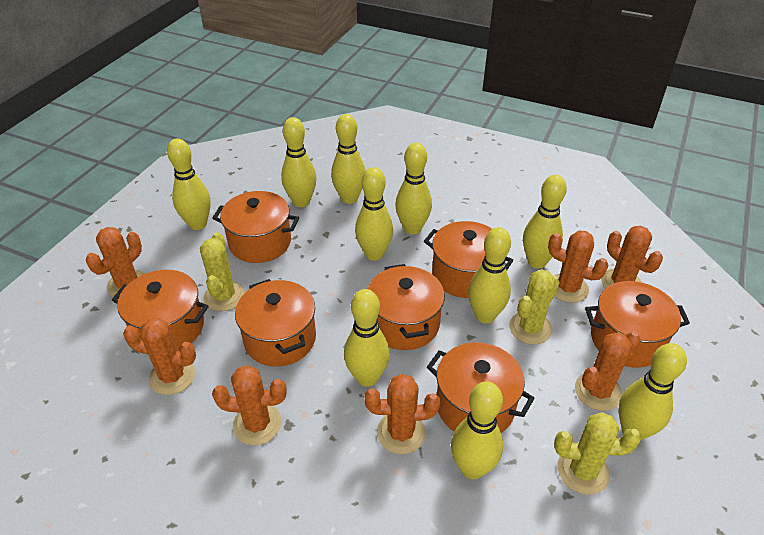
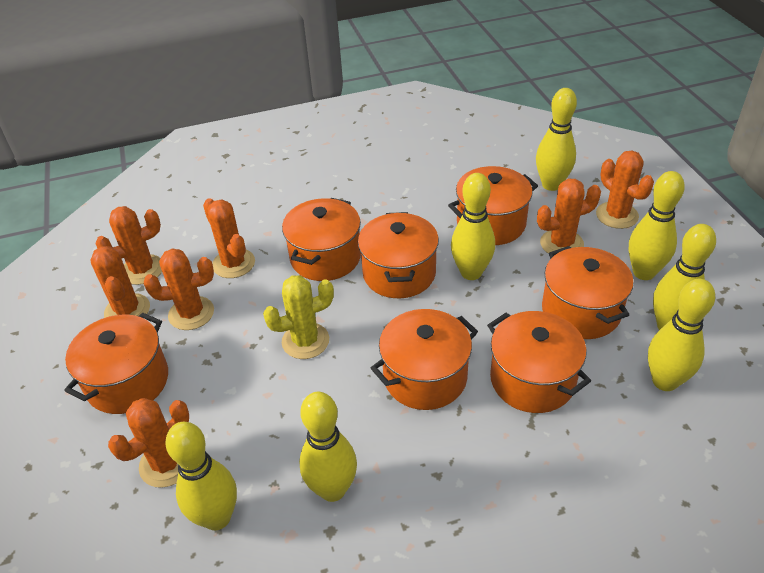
yellow bowling pin: [167,138,211,230] [281,117,317,207] [331,114,365,204] [344,289,390,387] [355,167,393,261] [395,143,432,235] [451,381,503,479] [468,227,511,323] [523,175,567,268] [618,343,687,440] = 10 -> [165,422,237,530] [299,392,357,502] [451,173,495,280] [536,88,577,191] [629,171,685,280] [648,279,715,391] [653,224,716,330] = 7
yellow cactus: [200,232,245,311] [509,269,560,345] [554,412,641,495] = 3 -> [263,275,334,359] = 1

